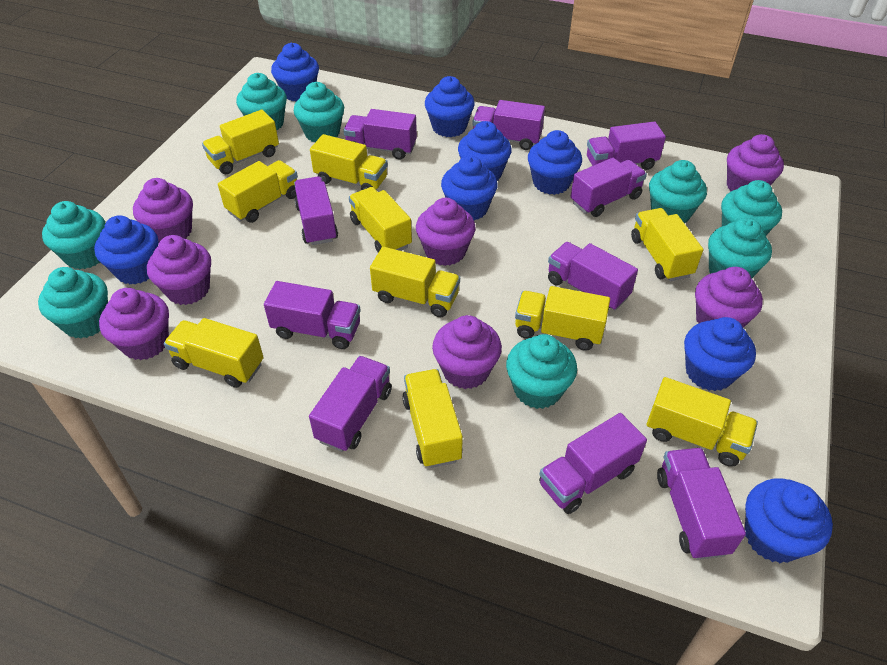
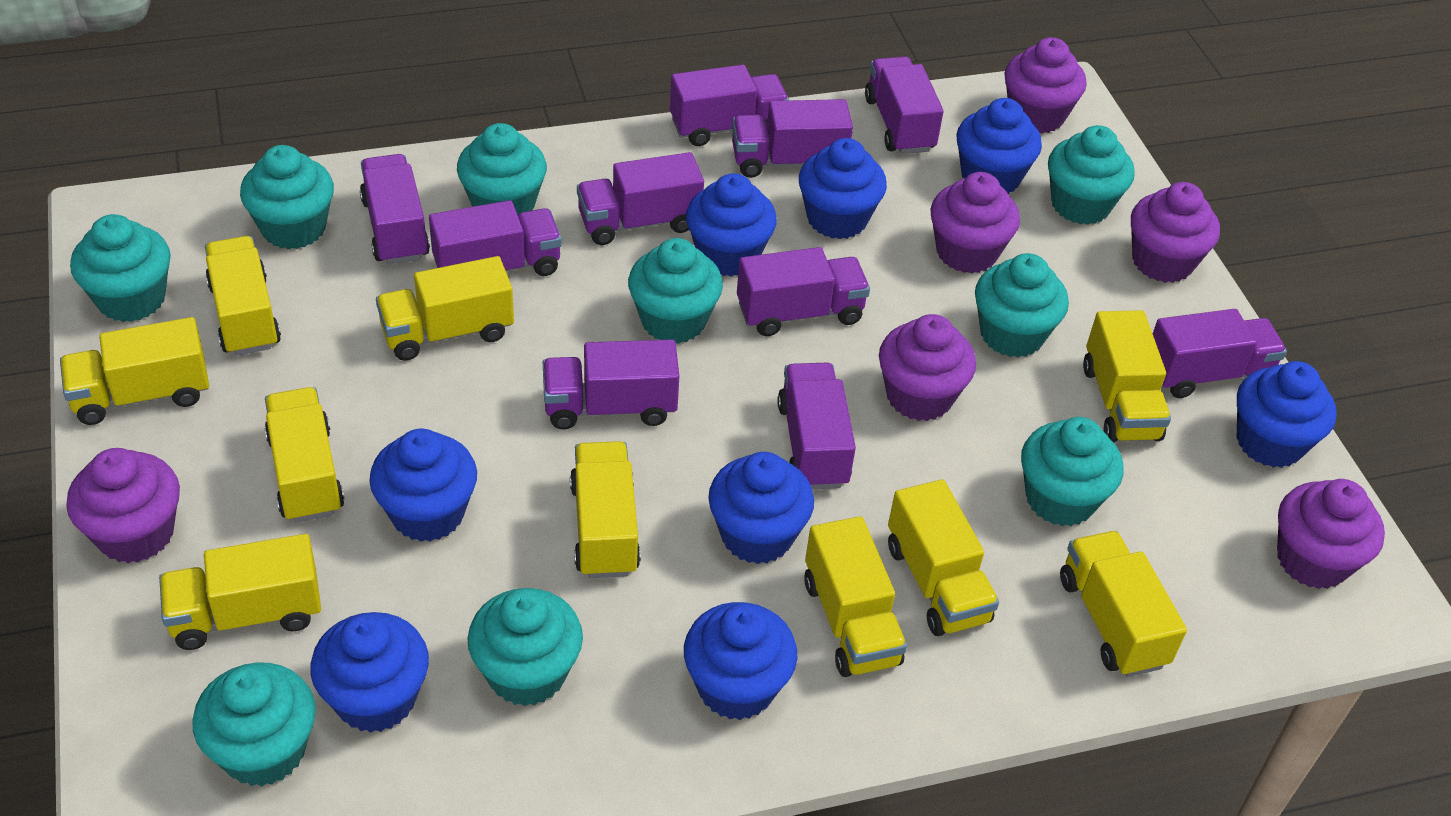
purple cupcake: [99,288,169,360] [133,178,193,243] [147,235,211,305] [416,198,475,266] [432,315,502,389] [695,267,763,328] [727,134,784,192] = 7 -> [66,448,180,563] [879,314,976,421] [931,172,1020,274] [1004,37,1087,133] [1131,182,1220,283] [1277,479,1385,589] = 6
turquoise cupcake: [38,267,108,339] [42,201,105,270] [236,73,287,130] [294,82,344,142] [506,334,577,409] [649,160,707,223] [708,218,772,278] [721,180,782,235] = 8 -> [70,214,171,322] [192,662,316,787] [240,145,334,249] [457,123,547,215] [468,588,583,706] [628,238,723,344] [975,253,1069,358] [1021,417,1123,526] [1048,125,1135,225] = 9

